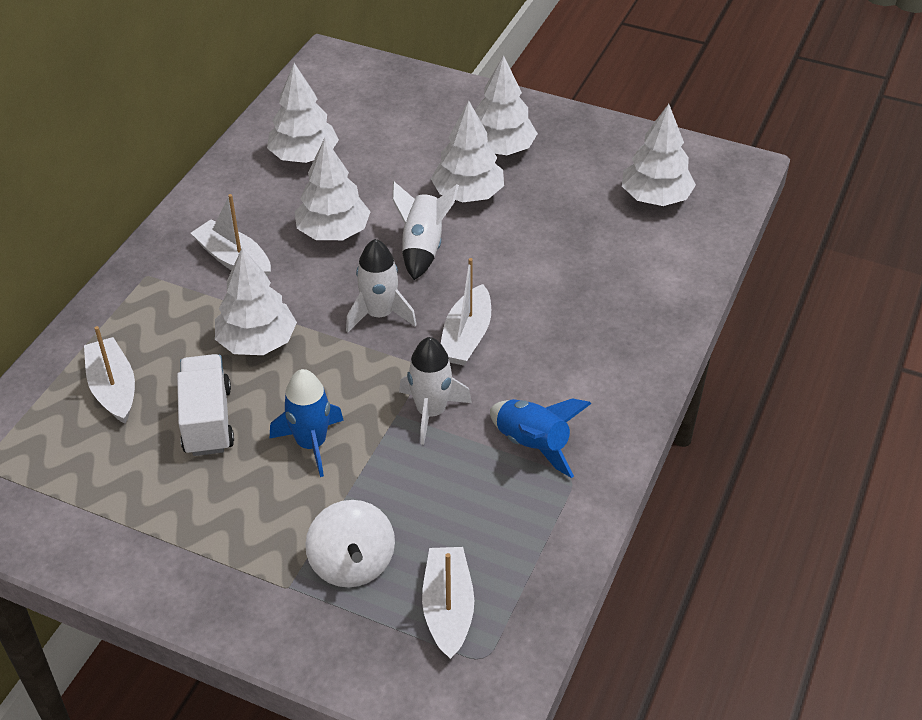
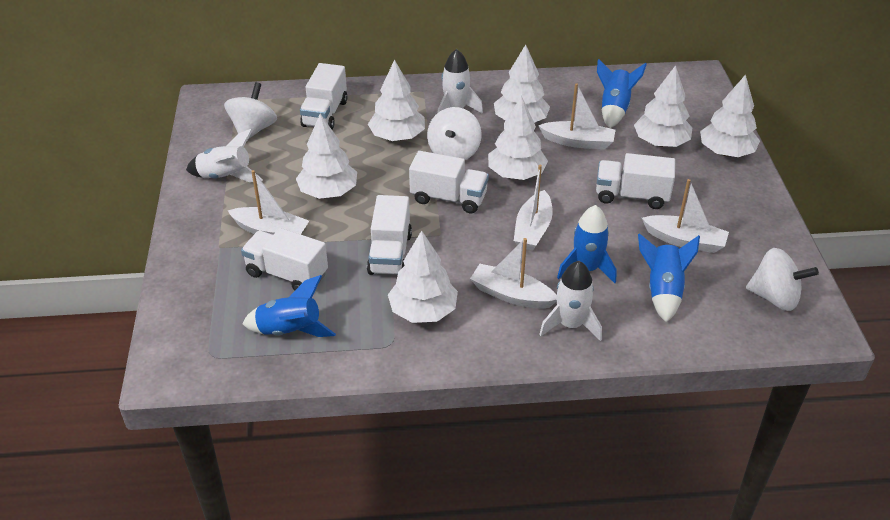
blue rocket: [270,369,344,477] [490,398,591,478] = 2 -> [242,275,336,337] [557,205,616,283] [597,59,647,128] [638,233,700,323] = 4
white boat: [84,326,135,424] [191,194,271,277] [422,547,474,659] [441,258,491,366] = 4 -> [228,170,309,235] [470,238,557,309] [514,165,553,251] [538,83,615,150] [642,179,729,253] = 5
white spinning top: [305,500,395,587] = 1 -> [224,82,277,139] [427,107,482,160] [746,248,819,311] = 3
white tree: [215,248,297,355] [267,63,339,163] [294,138,371,240] [431,100,504,203] [475,55,538,155] [622,104,696,206] = 6 -> [296,114,357,199] [368,59,425,141] [388,231,458,323] [488,96,548,180] [494,45,550,123] [634,65,692,147] [700,74,760,157] = 7
white truck: [177,354,234,456] = 1 -> [241,228,328,290] [300,63,347,129] [367,195,412,275] [409,151,489,213] [596,153,675,209] = 5

